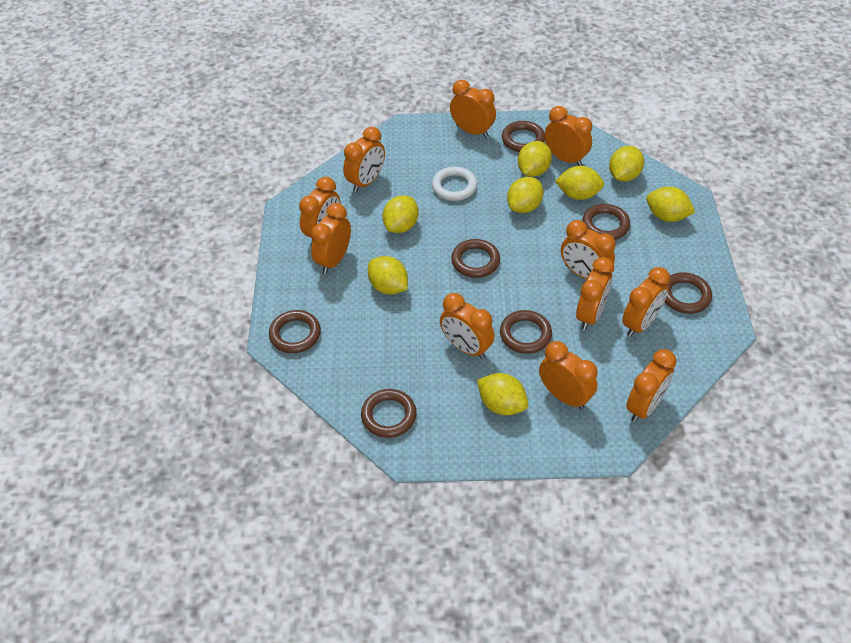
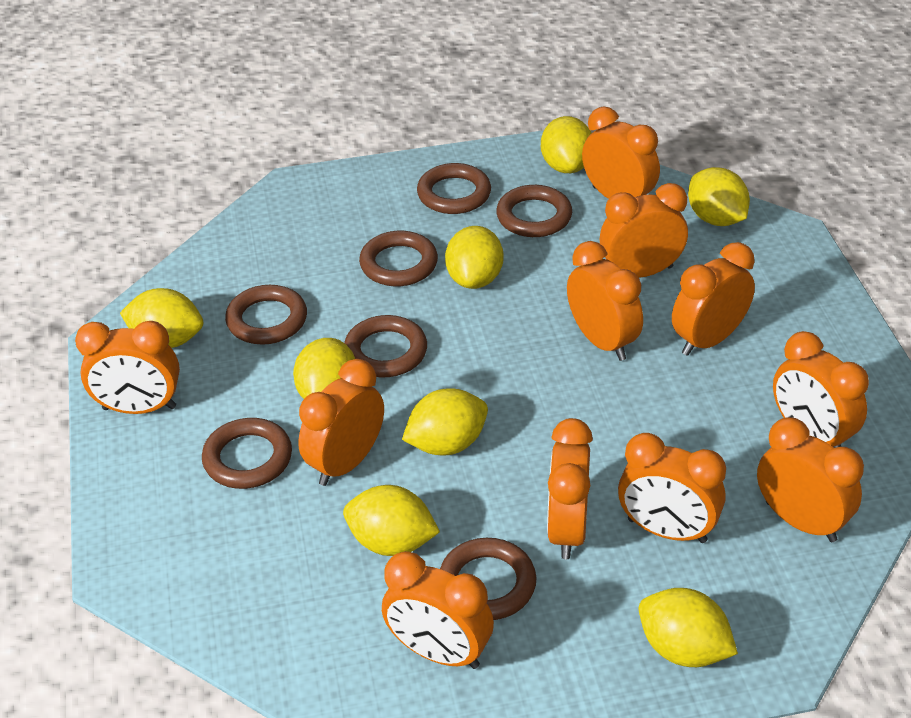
white ring: [432,166,477,201] = 1 -> none = 0

